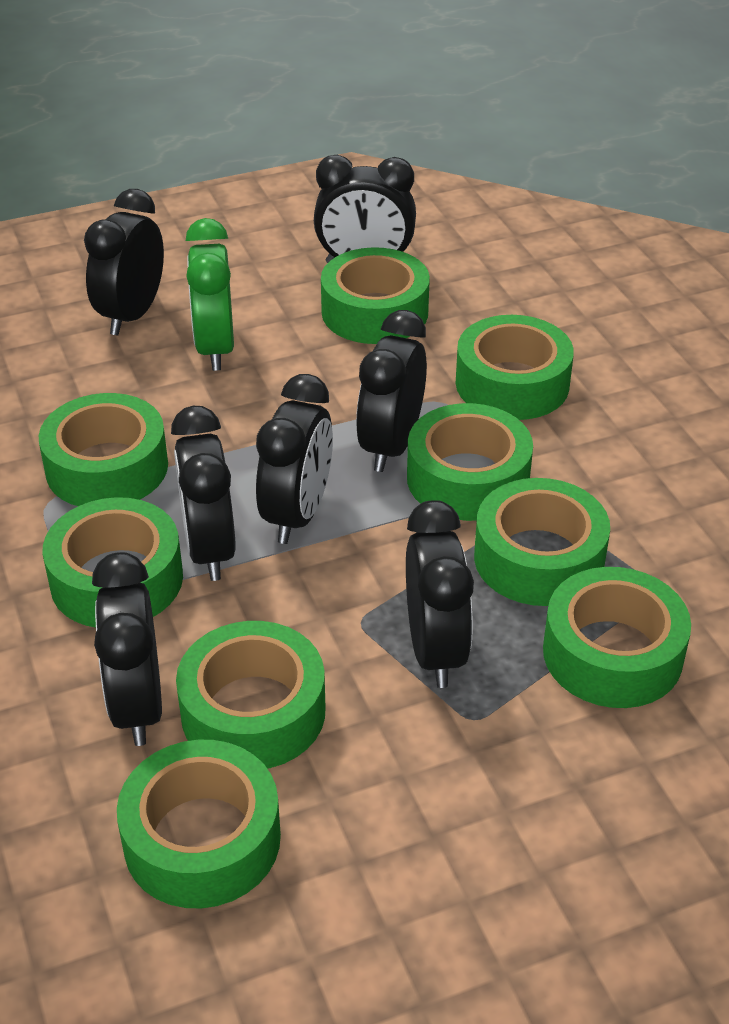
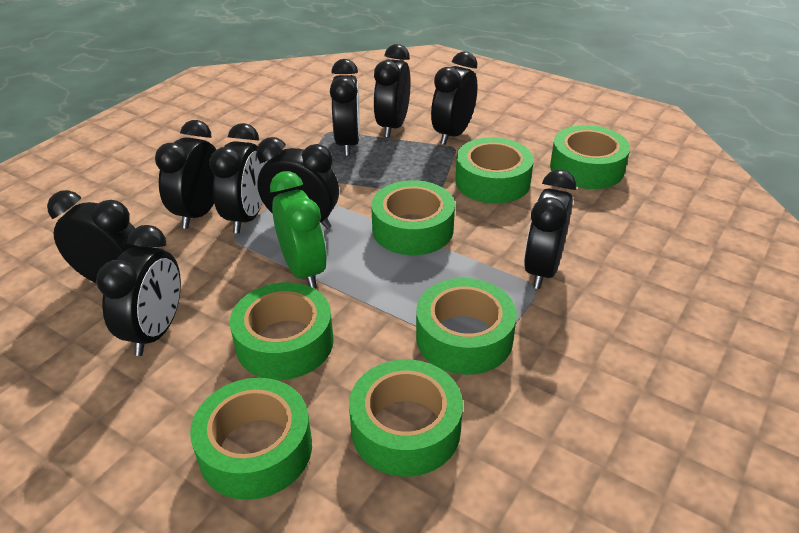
black clock: [84,189,164,335] [92,552,162,746] [171,406,236,581] [256,374,333,544] [314,155,416,263] [356,310,427,472] [406,500,474,688] = 7 -> [47,190,135,283] [96,225,181,356] [155,120,217,229] [209,123,265,233] [257,137,339,229] [330,59,360,156] [373,44,411,138] [431,51,477,145] [524,170,576,289] = 9
green tape: [39,393,168,506] [42,497,183,628] [117,740,281,908] [176,621,326,769] [321,247,430,344] [407,403,533,521] [456,315,574,420] [474,478,610,606] [543,567,691,708] = 9 -> [190,378,312,500] [230,282,334,380] [349,359,463,477] [371,180,455,255] [416,278,517,375] [455,137,534,204] [550,125,630,189] = 7

